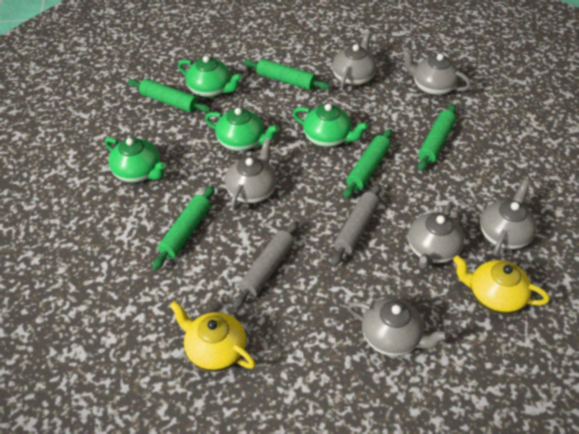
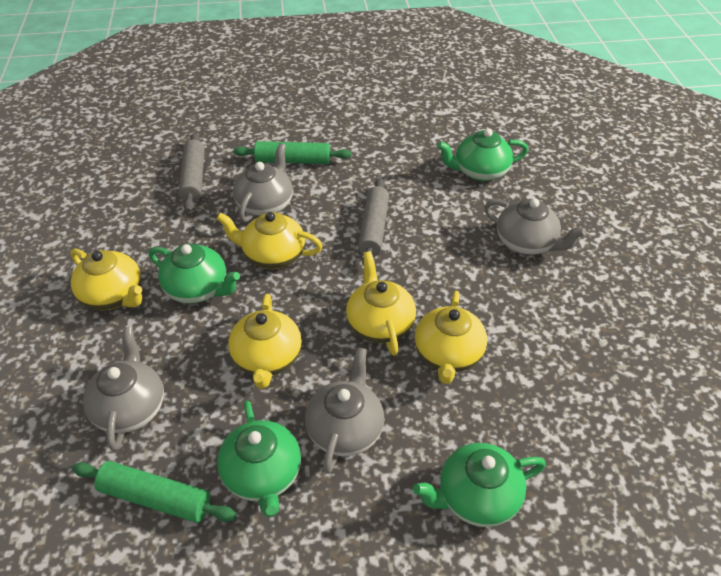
green rolling pin: [128,79,211,113] [152,186,215,270] [243,59,330,90] [344,129,392,199] [418,104,456,171] = 5 -> [72,461,237,523] [233,141,352,164] = 2
grey teapot: [225,138,277,210] [332,31,376,89] [348,298,449,356] [402,49,471,96] [408,203,465,269] [480,180,537,256] = 6 -> [83,327,164,451] [233,143,293,222] [305,347,384,474] [484,198,586,255] = 4
yellow teapot: [170,301,256,372] [453,256,550,315] = 2 -> [70,248,142,310] [216,212,323,269] [228,294,302,389] [346,251,416,356] [414,291,487,384] = 5

